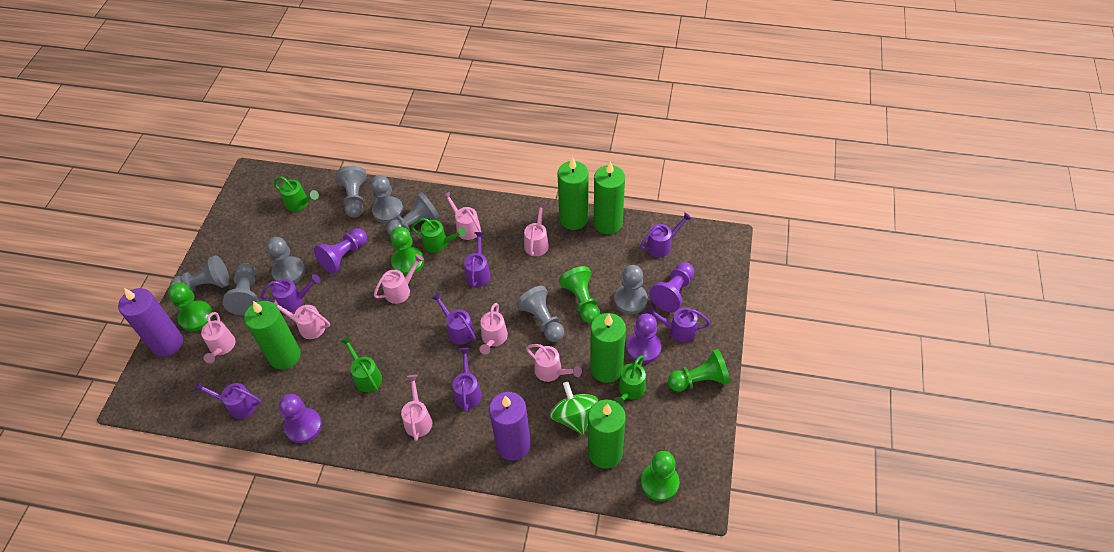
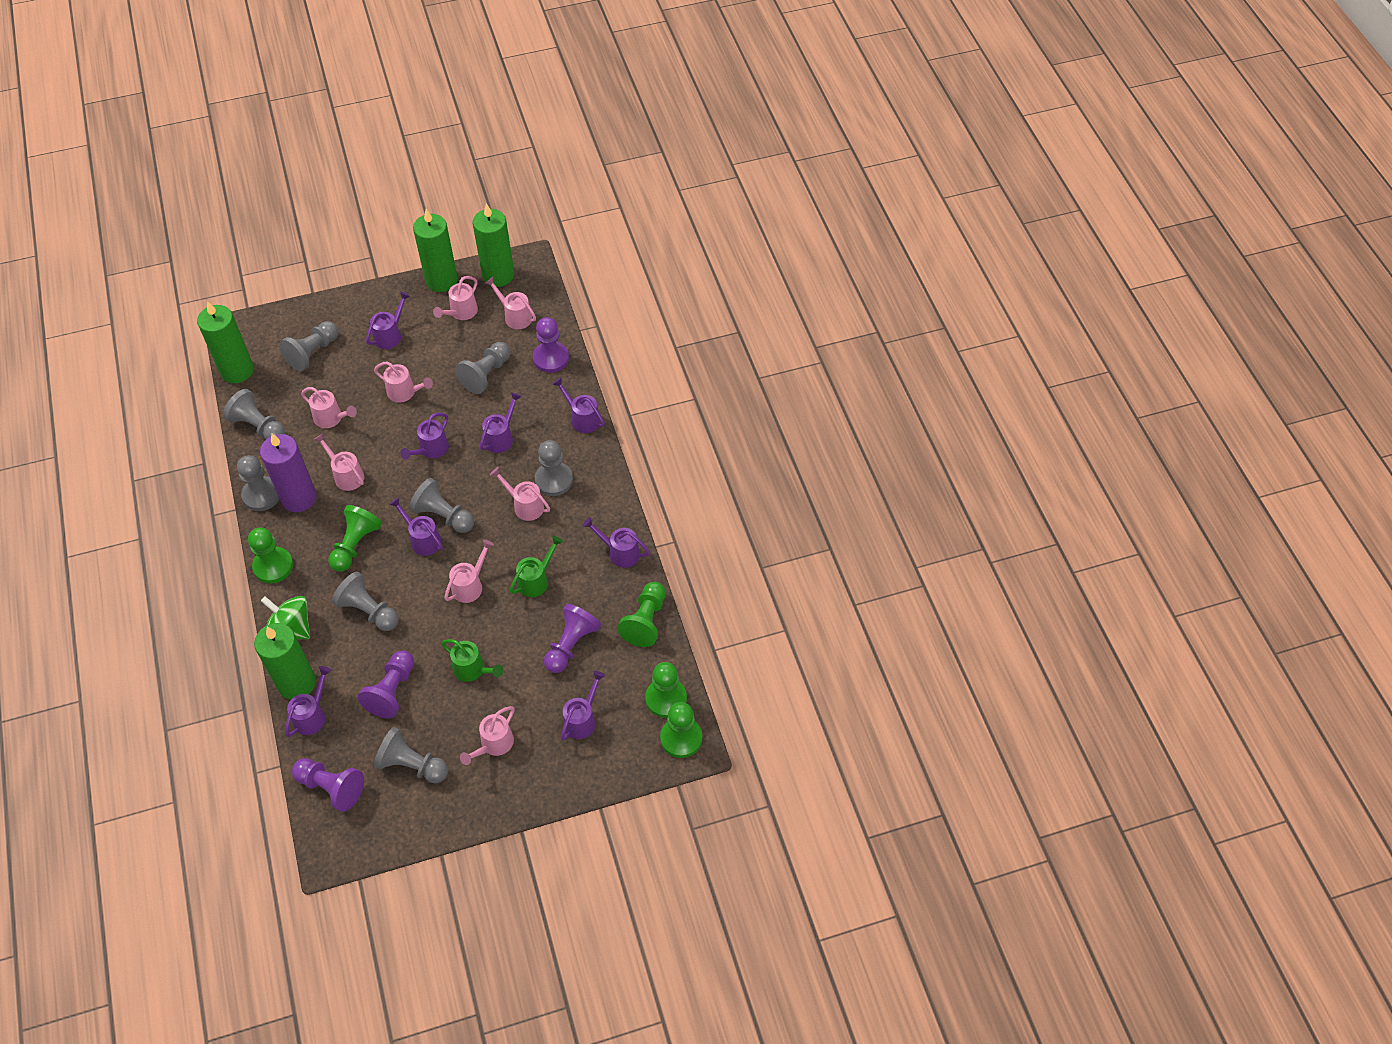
green candle: [244,301,301,369] [557,157,589,230] [588,400,626,469] [590,313,626,383] [594,162,625,234] = 5 -> [197,301,254,383] [254,623,316,700] [413,209,458,292] [473,203,514,287] = 4
green watering can: [274,176,319,212] [340,336,382,392] [411,218,466,253] [614,355,646,407] = 4 -> [441,639,503,682] [510,536,563,597] = 2
purple candle: [118,288,183,357] [489,392,531,461] = 2 -> [260,434,317,512] = 1
purple watering can: [194,381,262,419] [260,274,321,313] [431,292,476,344] [452,348,482,412] [464,232,491,287] [640,212,692,257] [646,306,710,343] = 7 -> [285,666,332,737] [366,292,410,349] [389,497,443,556] [400,413,449,460] [480,392,522,453] [553,378,605,433] [561,671,605,741] [583,517,650,568] = 8

